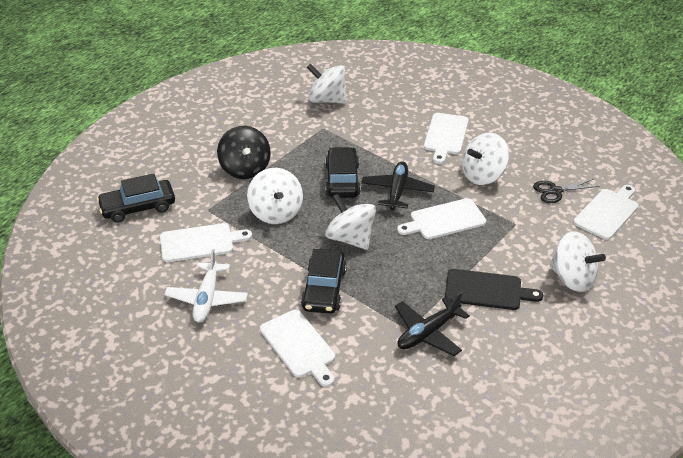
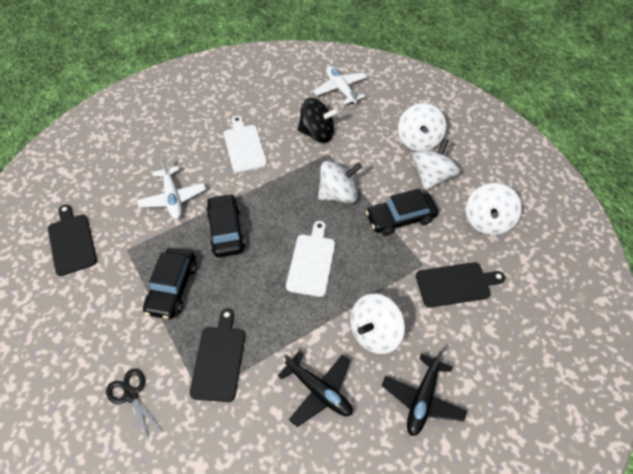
black cutting board: [445,269,543,310] = 1 -> [48,204,97,276] [189,308,245,402] [416,262,505,308] = 3
white cutting board: [160,223,252,262] [260,310,335,387] [397,198,486,239] [424,113,469,164] [573,185,639,240] = 5 -> [224,116,267,173] [286,221,335,297] = 2
white plane: [164,249,248,322] = 1 -> [137,158,206,219] [313,66,367,105] = 2

